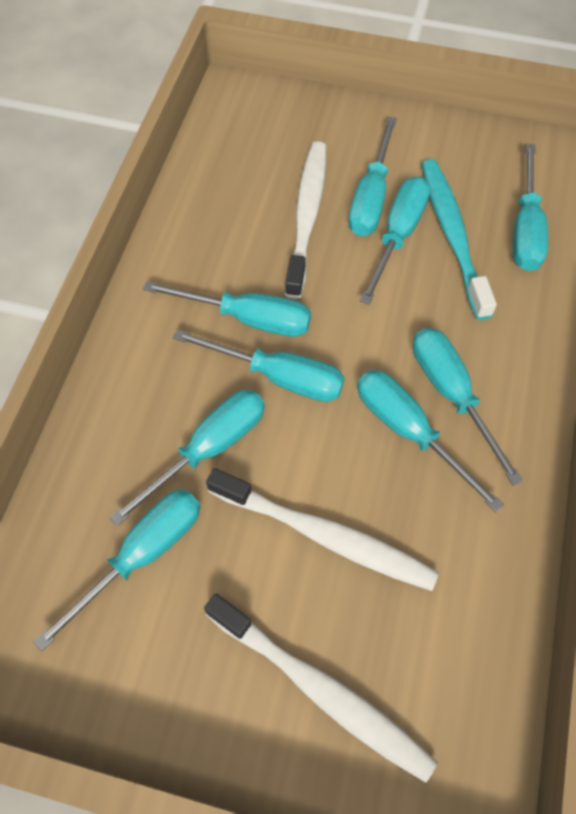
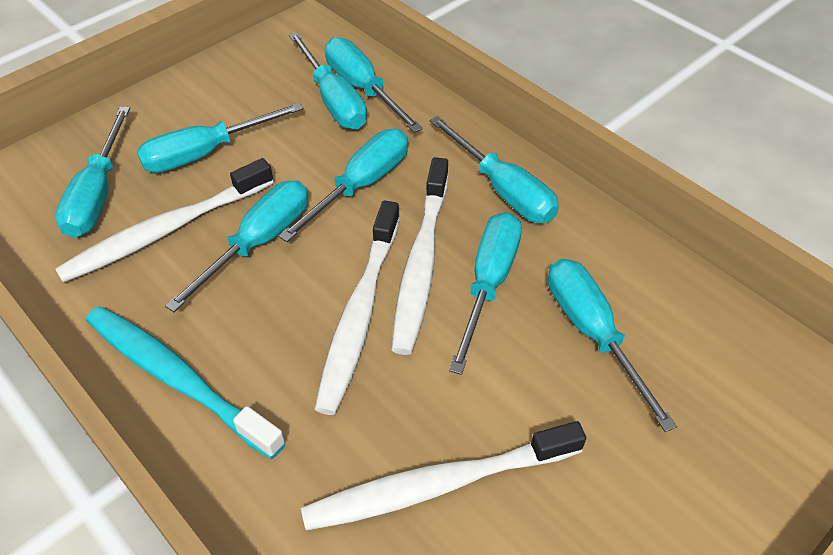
white toothbrush: [204,594,438,783] [206,468,439,591] [285,141,326,299] = 3 -> [55,158,274,283] [301,421,586,531] [315,200,400,415] [391,157,449,355] = 4

